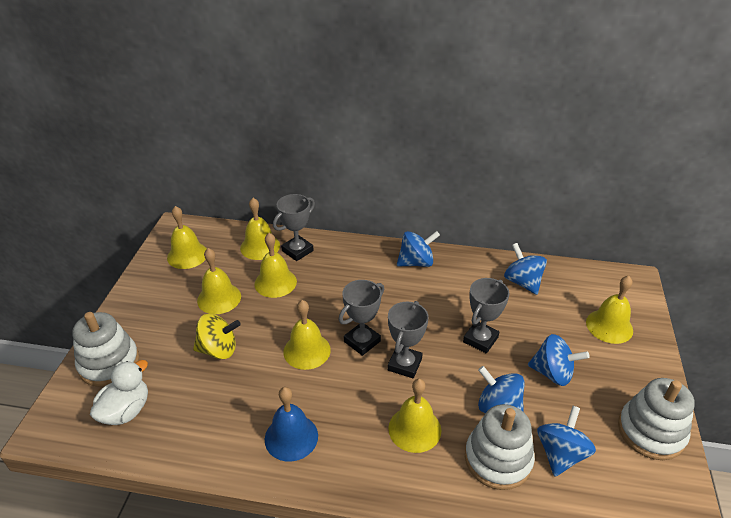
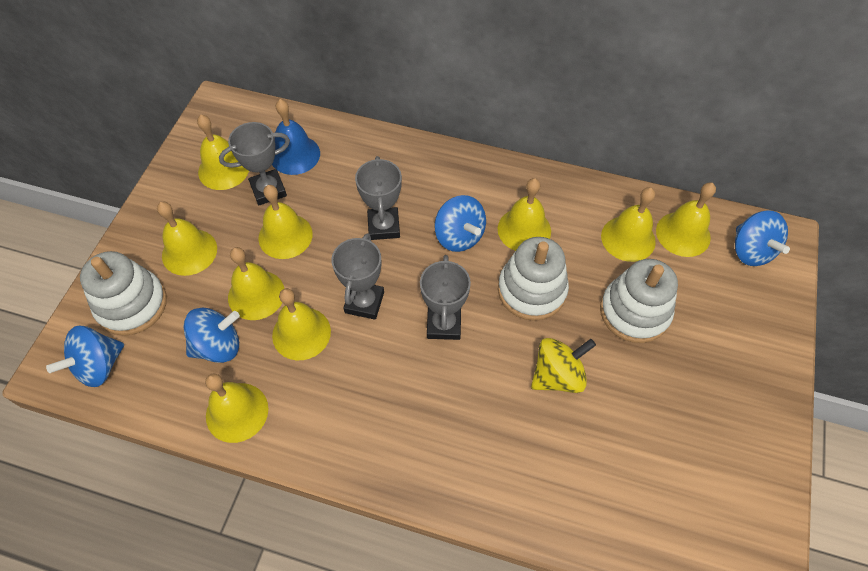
blue spinning top: [397,231,440,267] [478,366,525,413] [504,243,547,295] [528,334,590,386] [537,406,596,477] = 5 -> [46,326,124,387] [184,308,240,363] [434,195,486,252] [735,210,790,266] = 4
white duck: [90,360,148,425] = 1 -> none = 0
yellow bell: [167,206,207,269] [197,248,241,314] [240,198,280,260] [254,233,297,298] [283,300,331,370] [388,379,441,453] [586,276,633,344] = 7 -> [157,202,217,276] [197,115,249,190] [205,373,268,443] [228,247,285,320] [258,185,313,259] [272,288,331,360] [498,178,551,251] [601,187,656,262] [656,183,716,257] = 9

